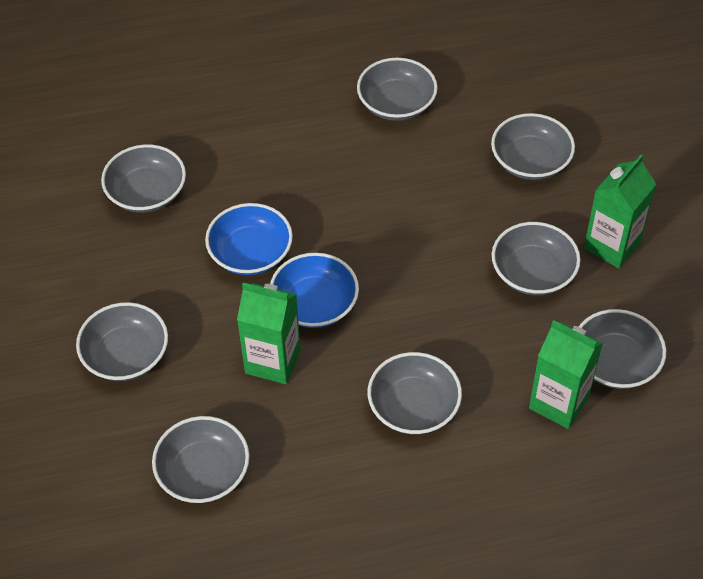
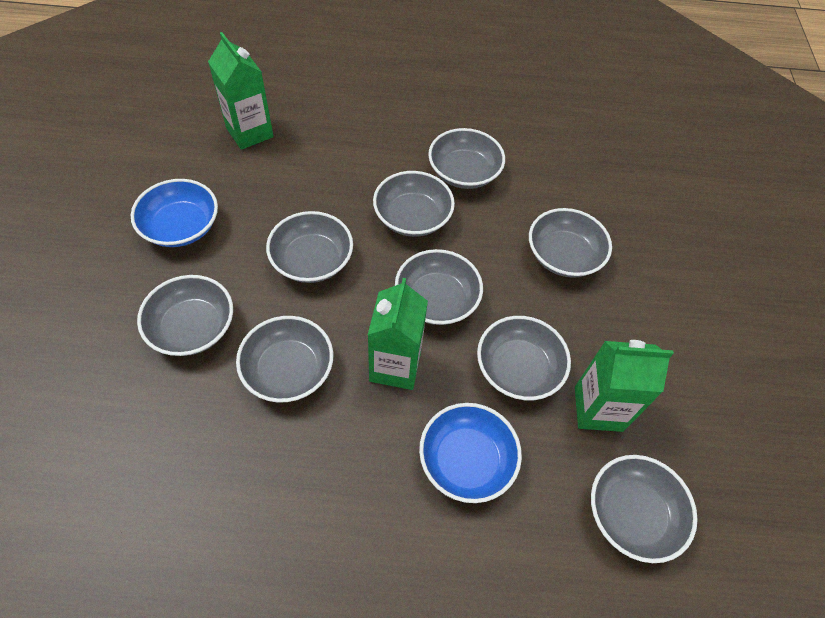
grey bowl: [76,302,168,381] [101,144,186,213] [152,416,249,503] [357,58,438,121] [368,352,462,435] [491,113,575,180] [492,222,580,295] [579,309,666,389] = 8 -> [137,275,233,356] [236,316,333,403] [266,211,353,283] [373,171,455,237] [395,249,483,325] [428,128,505,189] [477,316,571,400] [529,208,612,278] [591,455,698,563] = 9

